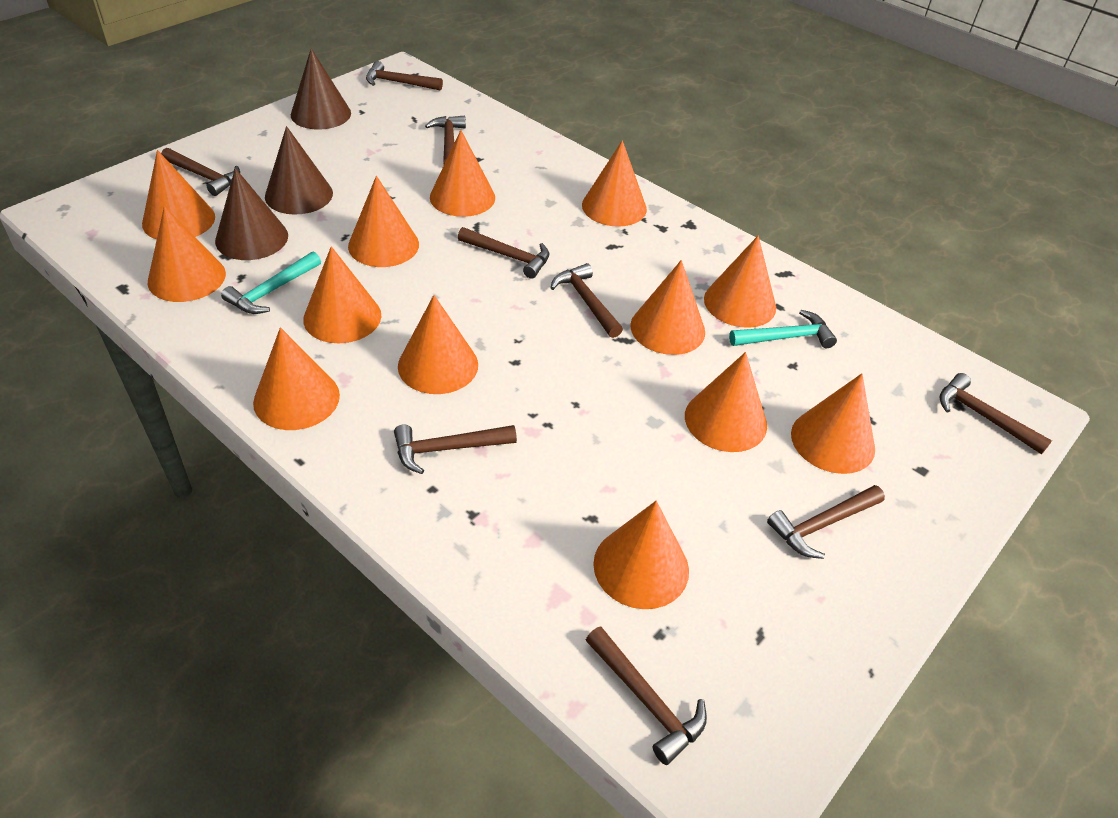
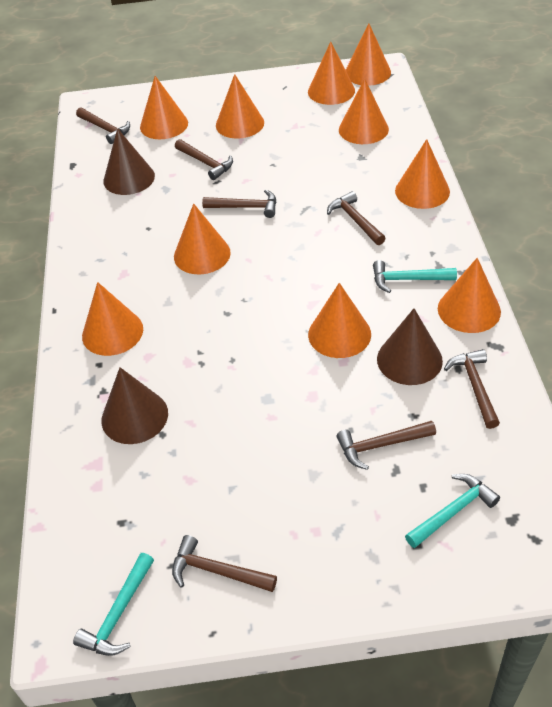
brown hammer: [161,148,240,196] [366,61,443,91] [394,424,517,474] [425,116,466,164] [458,227,549,279] [550,263,623,338] [586,626,707,765] [767,485,885,559] [939,373,1052,454] = 9 -> [76,107,130,144] [172,535,277,592] [175,139,233,180] [202,190,276,218] [327,191,386,245] [336,421,436,470] [444,349,500,429] = 7
orange cone: [142,150,215,239] [148,206,226,302] [253,327,340,430] [303,246,381,343] [348,176,419,267] [398,295,478,394] [430,130,495,217] [582,140,647,227] [593,501,689,609] [630,260,705,355] [685,352,767,452] [704,235,776,328] [791,373,875,474] = 13 -> [82,282,143,356] [140,76,188,139] [174,204,231,274] [216,74,264,138] [308,42,355,105] [308,283,371,358] [339,79,389,144] [346,24,391,86] [395,139,450,209] [438,258,501,333] = 10
turquoise hammer: [221,251,321,314] [729,310,837,348] = 2 -> [73,553,154,656] [373,260,457,293] [405,474,500,548] = 3

